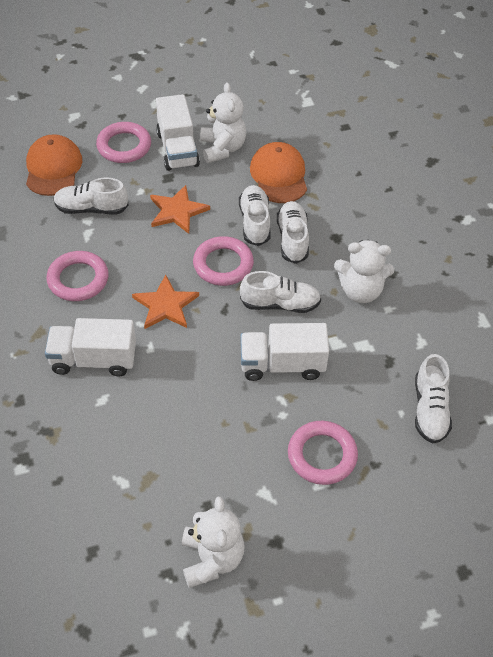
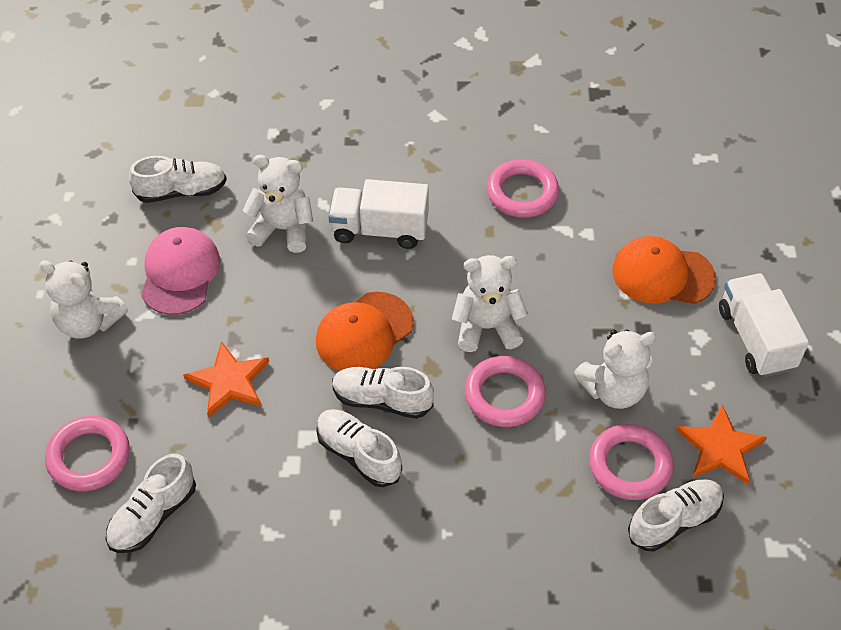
pink cap: none = 0 -> [141,227,220,315] = 1
white teddy bear: [182,496,245,588] [200,82,246,163] [334,240,394,303] = 3 -> [39,260,128,339] [242,155,313,253] [452,255,528,352] [573,329,656,409] = 4
white truck: [45,318,136,377] [156,94,200,171] [240,323,329,381] = 3 -> [329,179,429,249] [719,273,809,377] = 2

